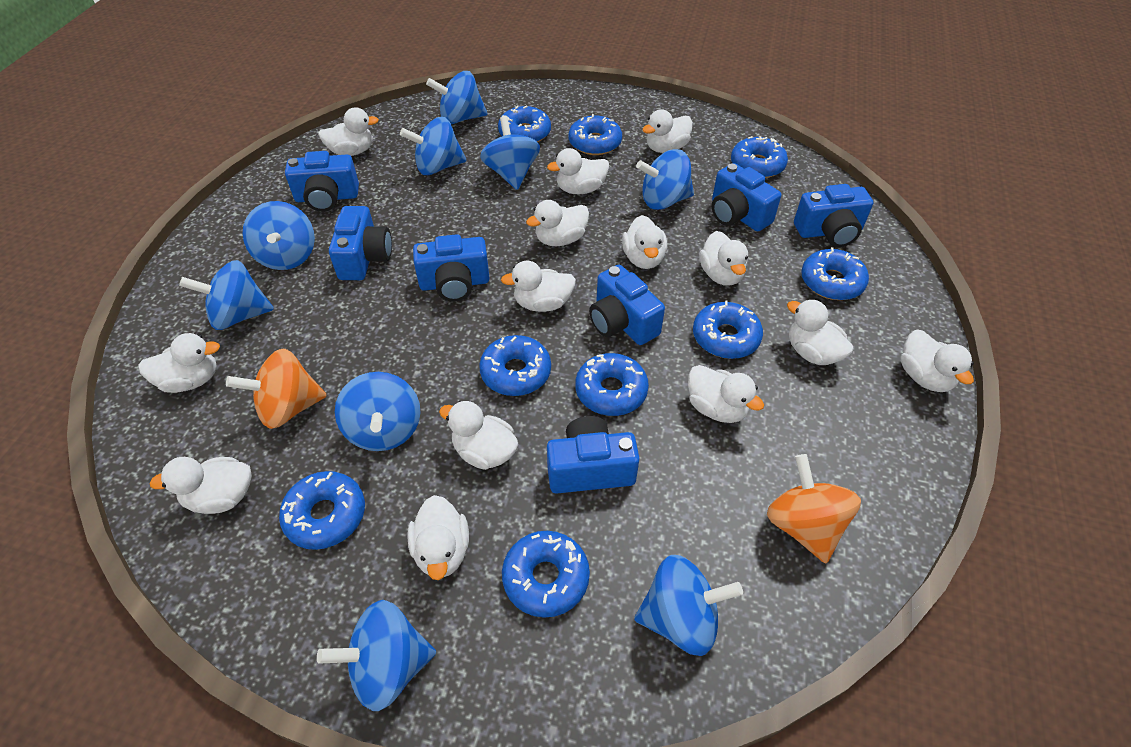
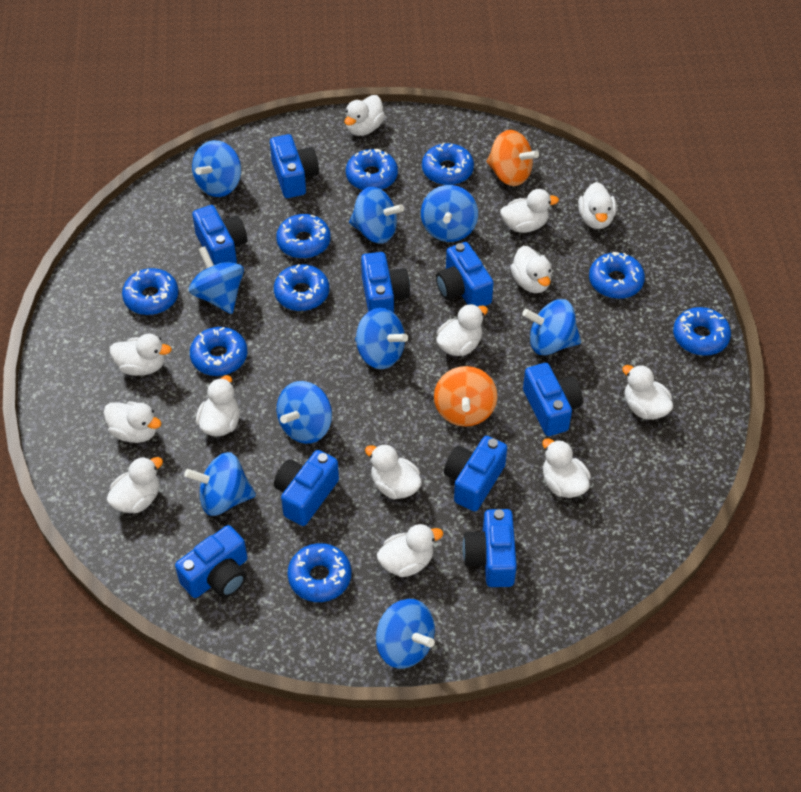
blue camera: [285,151,359,212] [329,206,392,280] [413,234,490,302] [547,416,639,493] [589,265,665,345] [712,163,781,232] [794,184,873,247] = 7 -> [175,525,247,598] [192,205,248,265] [270,134,319,198] [274,450,339,526] [361,252,410,313] [436,242,494,307] [444,436,507,511] [462,509,517,587] [523,363,583,436] = 9
white duck: [138,333,220,393] [149,457,252,514] [318,107,379,156] [407,495,469,580] [439,401,518,470] [501,261,576,312] [526,200,589,246] [547,148,609,194] [622,215,667,269] [642,109,693,153] [688,365,764,423] [699,231,748,286] [787,299,854,365] [901,330,974,392] = 14 -> [103,401,161,443] [107,457,163,513] [110,334,172,376] [196,375,240,437] [344,95,385,136] [365,444,422,499] [377,524,443,577] [436,304,488,356] [500,189,559,233] [510,246,552,293] [542,438,591,498] [578,182,616,229] [622,365,673,420] = 13

